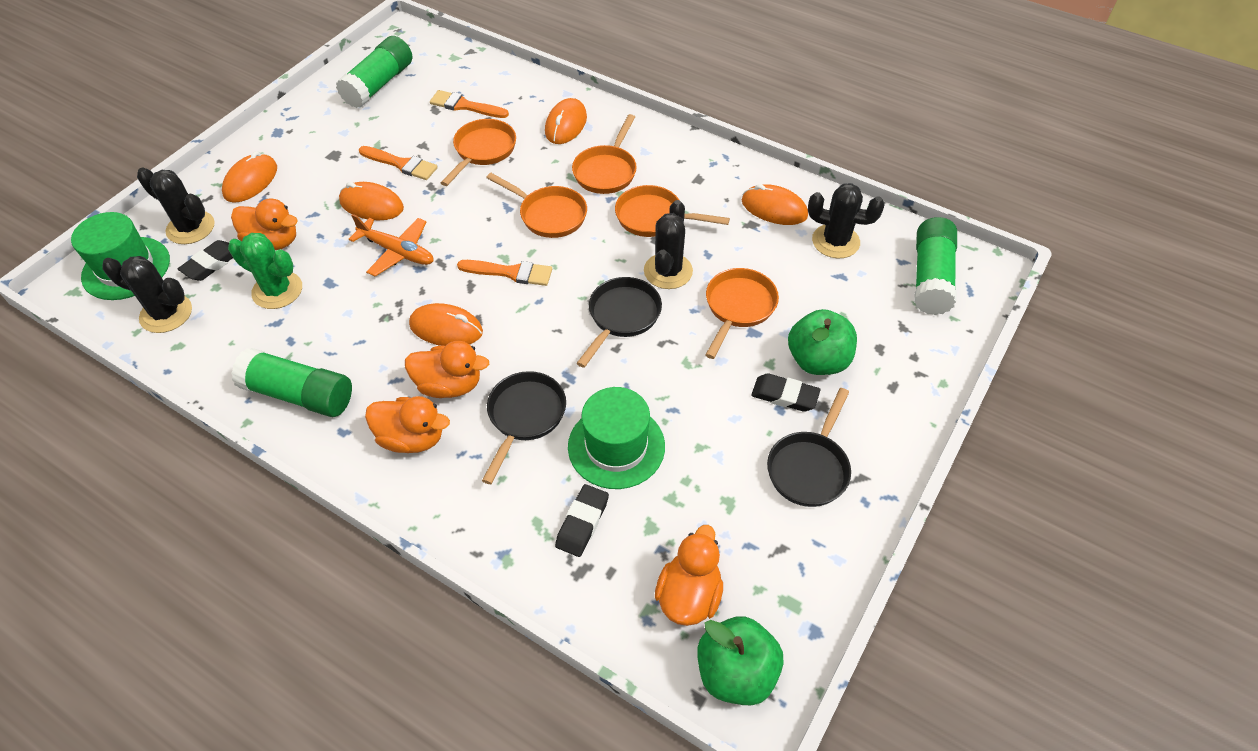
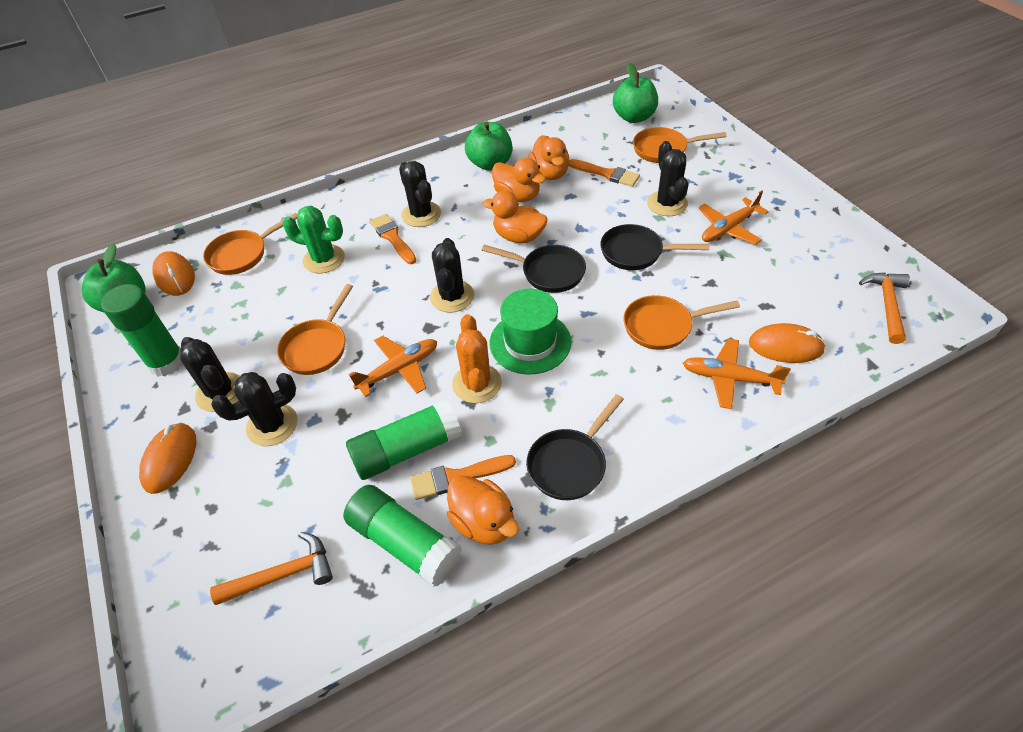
black cactus: [102,256,192,333] [137,168,215,244] [644,200,693,289] [808,183,885,259] = 4 -> [180,337,240,412] [211,372,297,446] [399,161,441,227] [430,238,474,313] [647,141,688,216] = 5
black eraser: [178,240,233,281] [555,484,609,557] [751,373,820,412] = 3 -> none = 0
green apple: [697,616,784,705] [788,309,857,375] = 2 -> [82,243,146,312] [465,121,513,171] [613,63,658,123] = 3
green hat: [71,212,170,300] [568,387,665,489] = 2 -> [490,289,571,375] = 1
orange cactus: none = 0 -> [452,314,502,403] = 1
orange hammer: none = 0 -> [210,532,333,605] [859,273,910,344] = 2
orange mouse: [222,151,277,203] [339,182,404,221] [409,303,483,346] [545,98,587,144] [742,184,808,225] = 5 -> [139,422,196,494] [152,252,195,296] [749,323,826,363] = 3
orange pan: [441,119,516,186] [486,173,587,238] [572,114,637,194] [615,185,730,237] [705,268,779,359] = 5 -> [203,213,297,275] [277,284,353,375] [624,295,740,350] [633,127,727,163] = 4
orange plane: [349,214,433,276] = 1 -> [349,336,437,397] [683,338,791,409] [698,190,769,245] = 3

